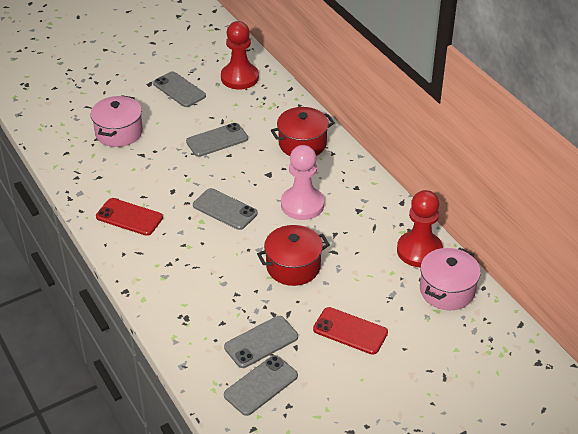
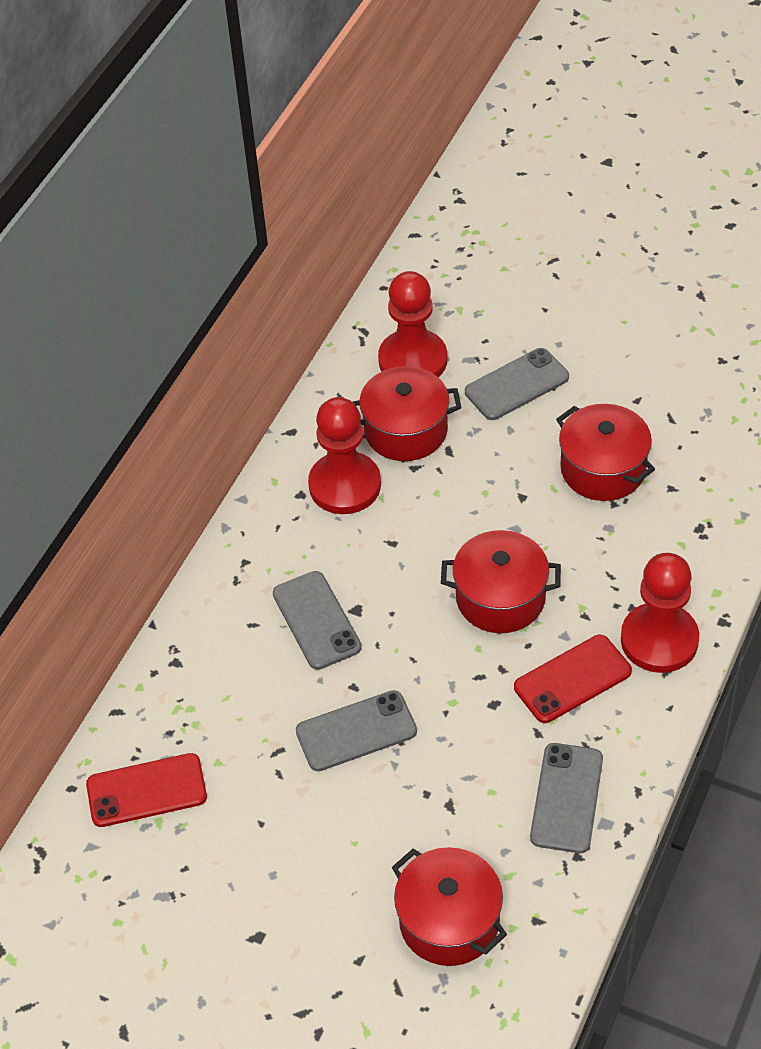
grey phone: [153,71,206,107] [186,123,248,157] [193,188,258,230] [224,316,298,368] [224,355,298,416] = 5 -> [273,571,362,670] [296,690,417,771] [465,348,569,420] [530,743,603,853] = 4
pink pawn: [281,145,324,220] = 1 -> none = 0
pink pot: [90,95,143,147] [420,248,481,310] = 2 -> none = 0
red pawn: [221,21,259,89] [397,190,443,267] = 2 -> [308,397,381,514] [378,271,447,377] [621,553,699,673] = 3
red pot: [257,225,330,286] [271,107,335,156] = 2 -> [353,366,461,461] [392,847,507,966] [441,530,561,633] [556,404,655,501] = 4

